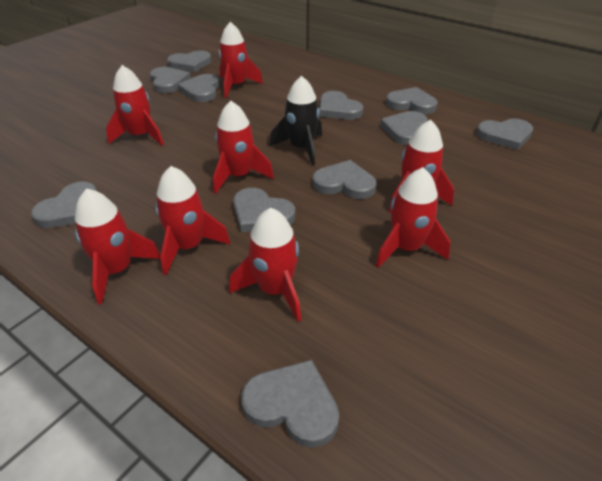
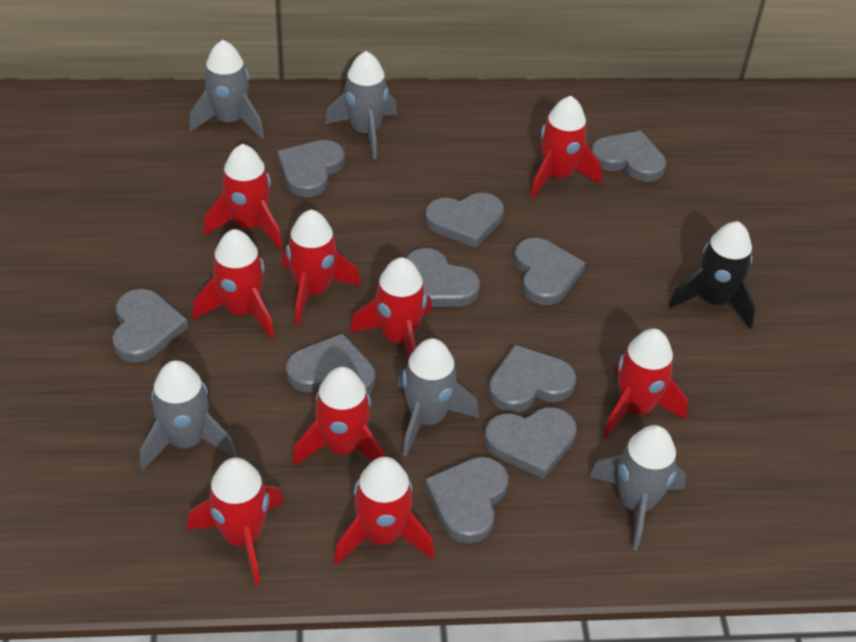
grey heart: [31,182,97,228] [150,67,191,93] [167,50,212,72] [178,74,220,102] [233,188,295,232] [241,360,339,448] [313,160,377,199] [319,91,363,120] [380,111,428,145] [386,87,438,114] [476,118,533,150] = 11 -> [112,289,188,363] [278,140,345,197] [286,333,375,394] [406,248,480,307] [425,193,504,248] [425,457,509,543] [484,407,577,479] [488,345,576,412] [514,238,585,305] [592,131,666,182] = 10
grey rocket: none = 0 -> [140,360,237,471] [189,40,264,138] [325,51,397,159] [397,338,479,457] [589,425,686,551] = 5
red rocket: [75,189,161,304] [106,65,164,146] [155,166,231,275] [213,101,274,194] [219,22,263,98] [229,208,301,322] [376,167,451,268] [389,120,454,213] = 8 -> [187,458,284,585] [193,229,274,339] [203,144,282,249] [282,210,361,325] [292,367,385,466] [334,457,434,565] [350,257,431,358] [530,96,601,198] [603,329,688,438] = 9

